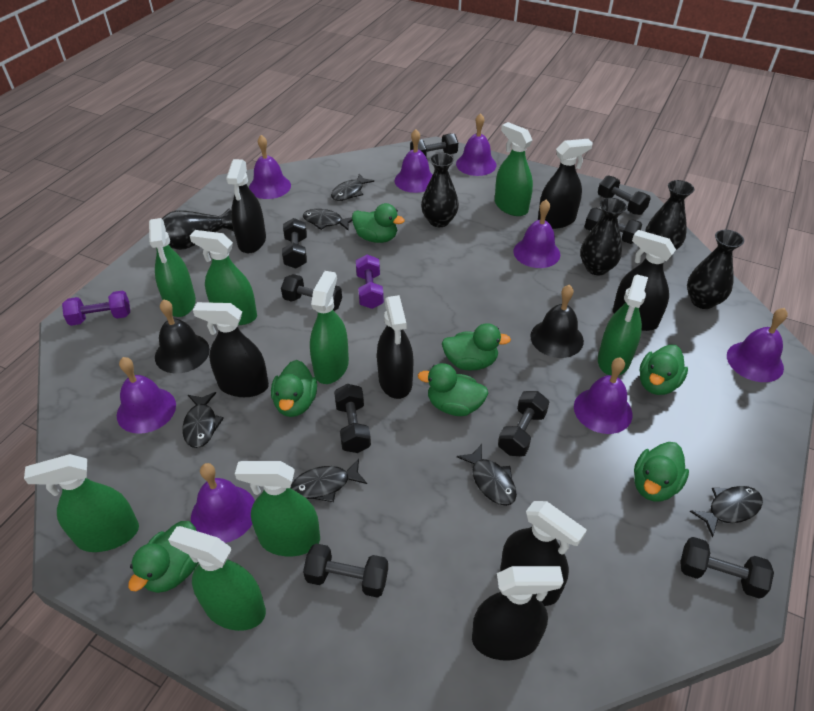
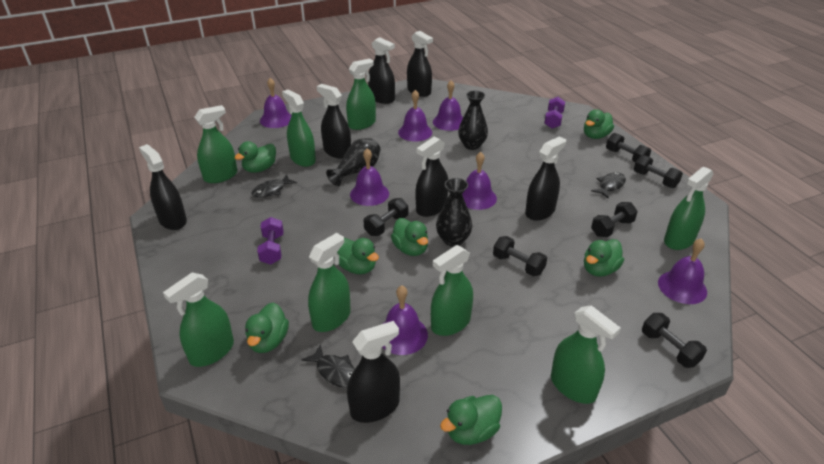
black bell: [155,299,210,374] [530,285,584,358] = 2 -> none = 0
black dumbbell: [281,274,342,311] [282,218,307,269] [303,543,388,598] [334,384,371,453] [410,133,458,156] [498,391,549,457] [585,208,642,244] [598,175,651,215] [680,537,774,599] = 9 -> [364,198,408,236] [493,236,547,276] [591,202,638,237] [606,133,651,162] [634,155,683,188] [642,313,707,368] = 6
black fish: [182,392,224,448] [291,459,367,502] [303,209,352,231] [331,174,374,201] [457,444,517,506] [690,486,763,538] = 6 -> [251,174,297,198] [301,344,355,388] [591,172,626,199] = 3
black vase: [162,208,234,250] [421,153,459,227] [580,198,627,275] [645,180,694,250] [687,230,744,309] = 5 -> [326,138,381,186] [436,178,472,247] [458,90,488,150] = 3
purple bell: [117,357,176,434] [191,463,255,543] [249,135,291,199] [395,129,433,193] [456,113,496,176] [513,200,560,268] [574,357,633,434] [727,308,788,382] = 8 -> [260,78,292,128] [350,148,389,206] [382,285,428,355] [398,90,432,142] [433,80,463,131] [462,152,497,210] [658,238,707,304] = 7

